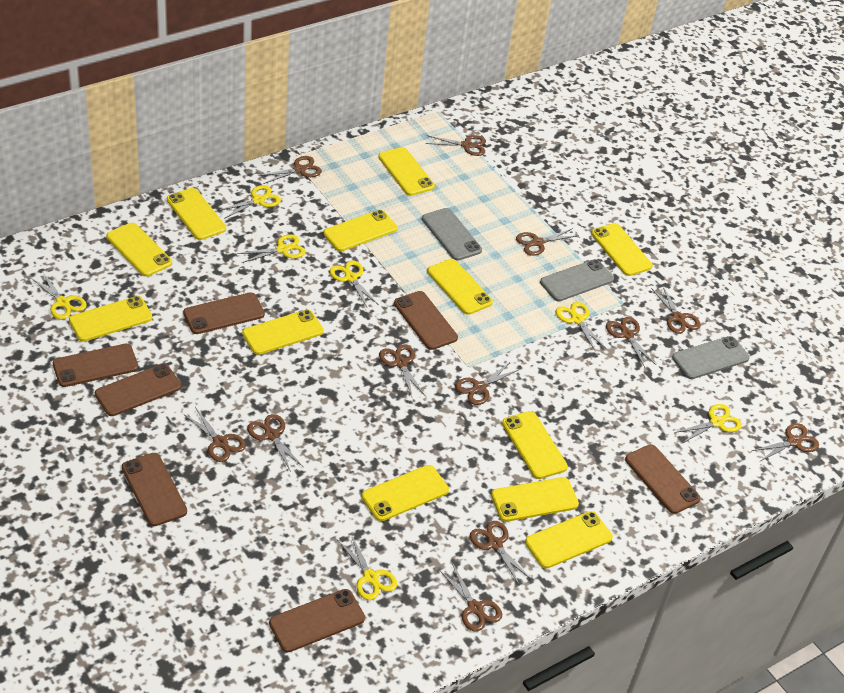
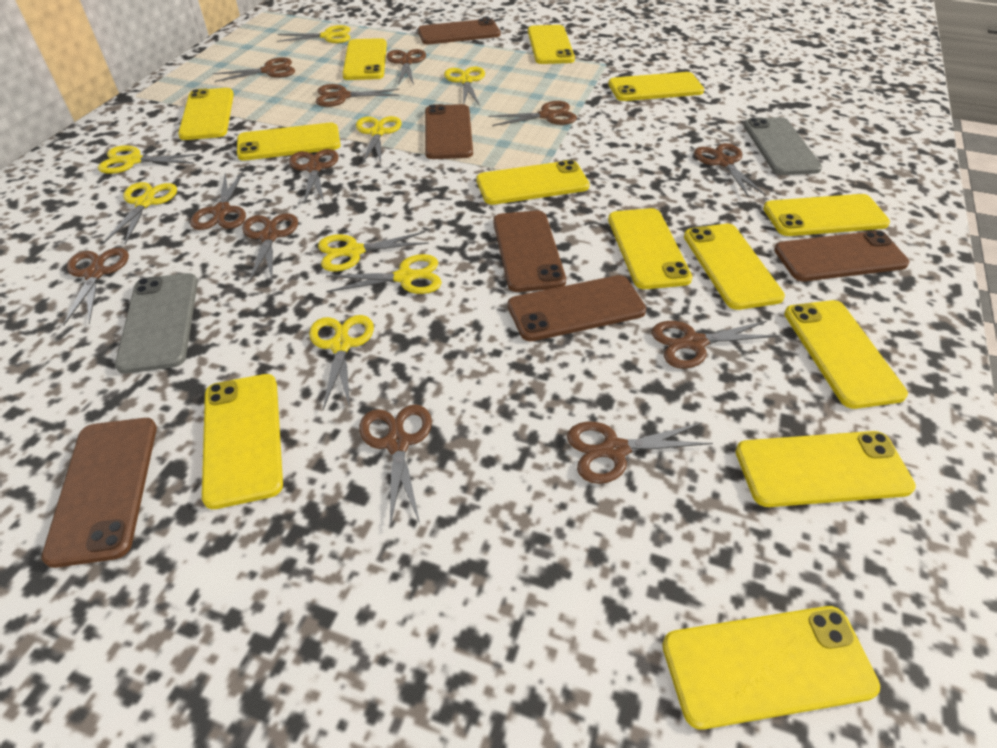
brown phone: [53,344,138,387] [95,364,181,416] [122,453,187,526] [183,292,265,334] [269,589,365,652] [394,291,458,350] [625,444,701,514] = 7 -> [42,418,157,568] [418,18,501,45] [425,104,473,159] [493,211,566,292] [508,275,646,341] [774,230,909,281] = 6
grey phone: [422,208,482,261] [540,259,614,301] [672,336,750,379] = 3 -> [115,273,198,374] [743,117,822,175] = 2
yellow phone: [69,296,152,342] [106,223,172,277] [167,188,226,240] [242,310,324,355] [323,210,397,251] [362,465,449,521] [378,147,435,196] [427,259,493,315] [491,477,579,522] [502,411,568,479] [525,511,613,569] [591,223,653,276] = 12 -> [178,88,234,140] [202,374,283,509] [237,123,341,161] [342,38,387,80] [476,160,590,205] [528,25,575,64] [608,208,692,289] [609,72,704,101] [662,606,880,730] [684,224,785,310] [735,431,916,507] [763,194,890,236] [784,300,908,409] = 13
yellow scissors: [31,273,87,320] [217,185,281,219] [238,234,306,263] [330,261,379,307] [338,535,397,600] [555,302,607,351] [675,404,742,443] = 7 -> [98,145,199,174] [104,182,177,244] [277,25,350,43] [309,315,374,410] [318,232,429,272] [326,254,442,294] [356,116,402,163] [444,67,485,106] = 8

